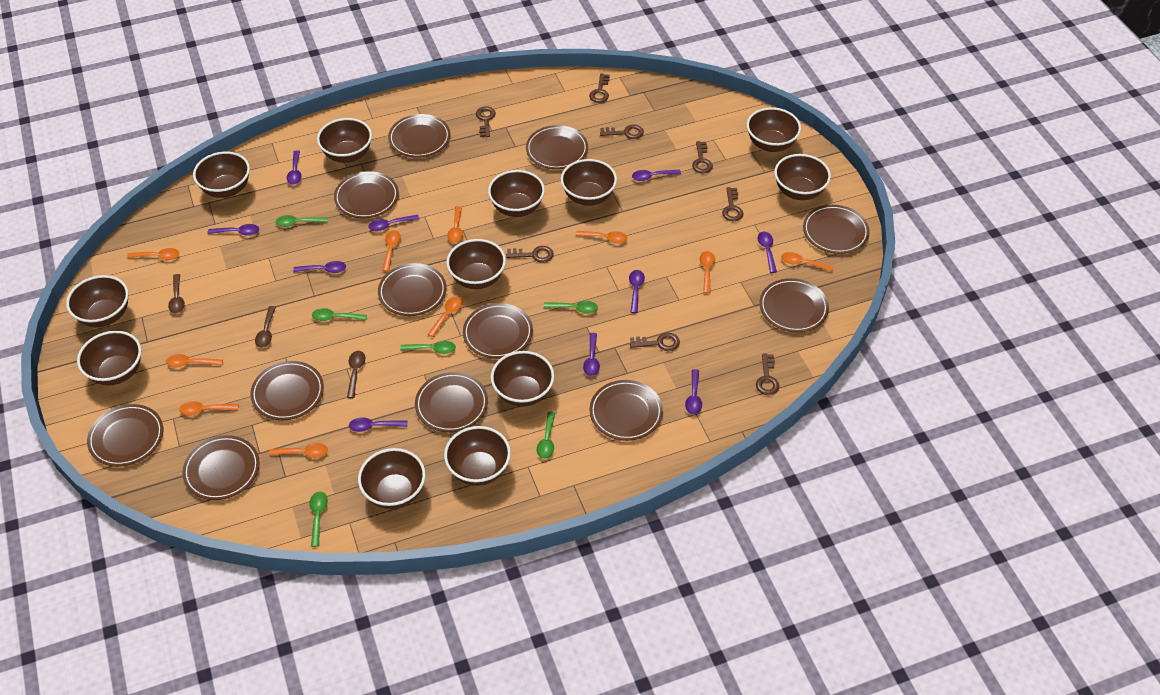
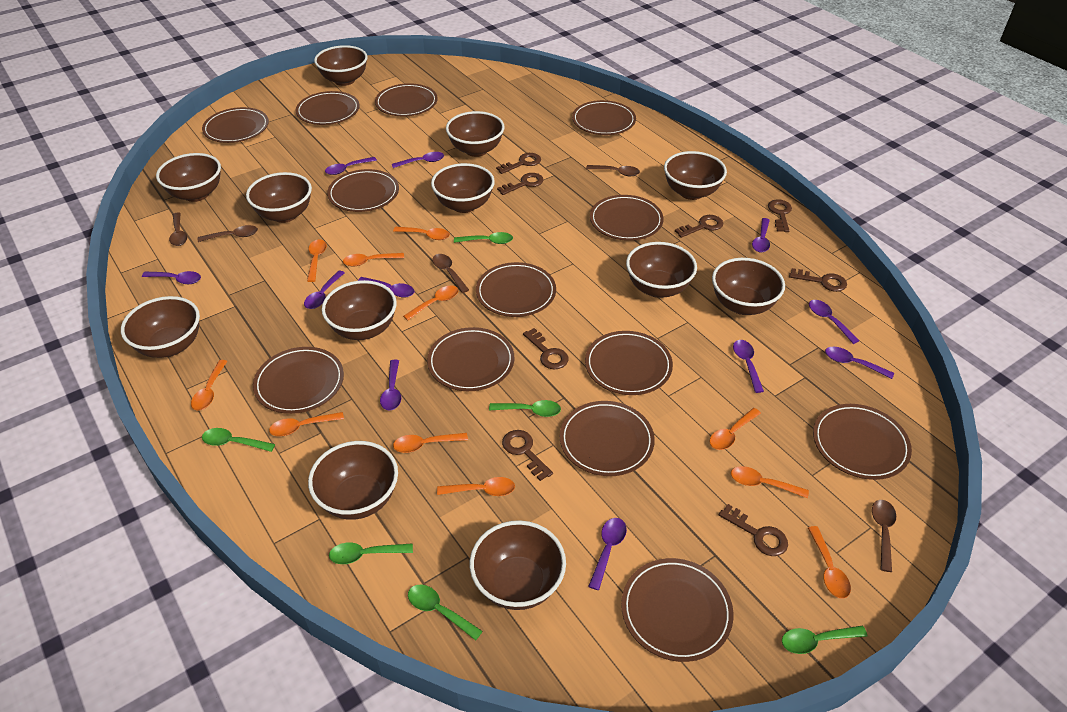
brown plate: [87,404,163,467] [182,435,260,500] [250,361,324,420] [334,171,399,218] [378,263,447,316] [388,114,450,158] [415,372,488,432] [463,303,533,359] [526,125,588,169] [589,380,663,441] [759,278,829,332] [803,205,870,254] = 12 -> [202,107,269,143] [253,347,344,414] [296,91,359,125] [327,169,399,212] [375,83,438,116] [427,327,514,391] [476,262,556,317] [560,401,655,476] [572,100,636,135] [585,331,673,395] [590,195,664,241] [621,558,734,662] [813,404,912,480] = 13
brown spoon: [168,274,185,313] [255,306,276,348] [347,351,365,398] = 3 -> [169,212,187,246] [198,225,258,242] [432,254,469,293] [586,165,640,176] [872,500,896,572] = 5
orange spoon: [127,248,179,260] [166,354,223,368] [179,401,238,416] [269,443,328,458] [382,230,401,272] [428,296,463,337] [447,206,463,243] [576,231,627,243] [700,251,715,294] [781,252,834,272] = 10 -> [191,360,228,411] [269,412,344,436] [307,239,327,282] [343,253,404,267] [393,227,450,240] [393,433,468,453] [403,285,458,321] [437,477,515,496] [710,408,761,450] [731,466,809,498] [808,526,851,599] = 11
purple spoon: [208,224,259,236] [287,150,302,184] [293,261,346,273] [349,417,407,432] [368,215,419,231] [583,333,600,376] [629,270,645,313] [632,170,681,181] [685,369,702,414] [758,232,777,273] = 10 -> [142,271,201,284] [304,270,345,309] [325,157,377,175] [358,277,414,298] [380,360,401,410] [392,152,444,168] [588,518,627,590] [733,340,764,393] [752,218,770,253] [809,300,859,344] [825,347,894,379] = 11

